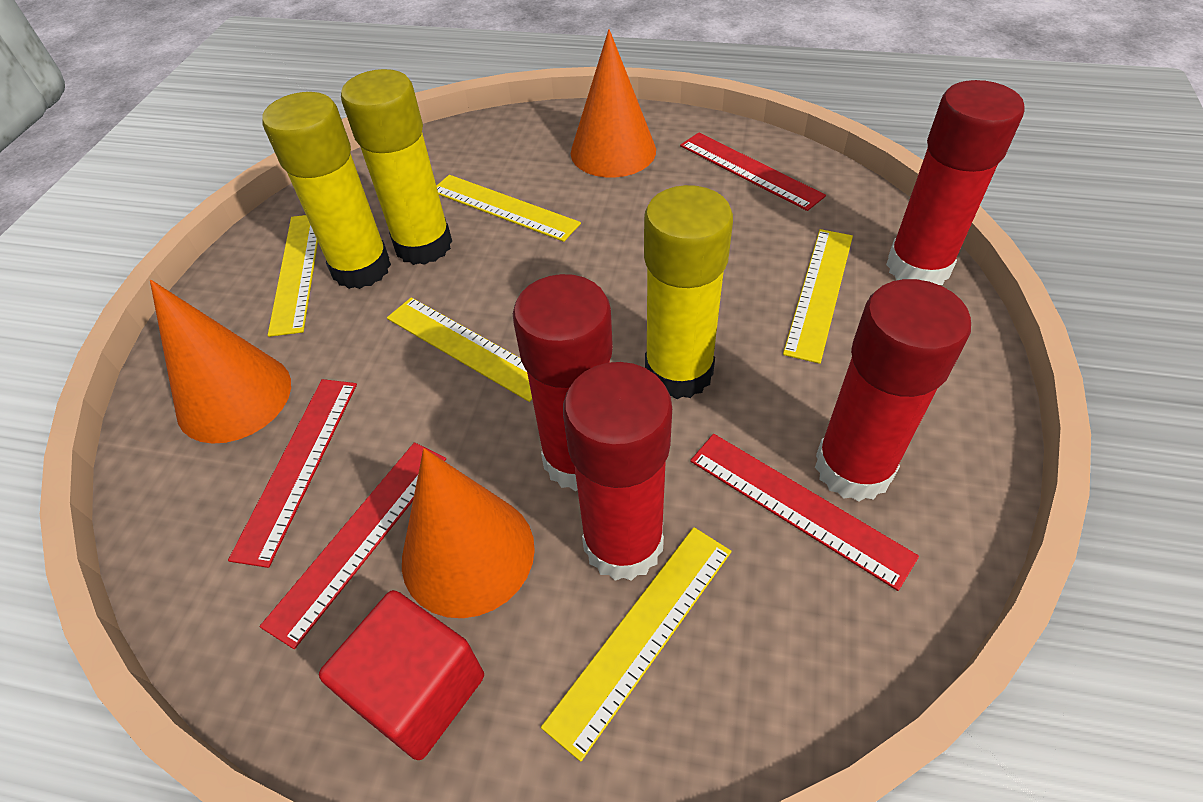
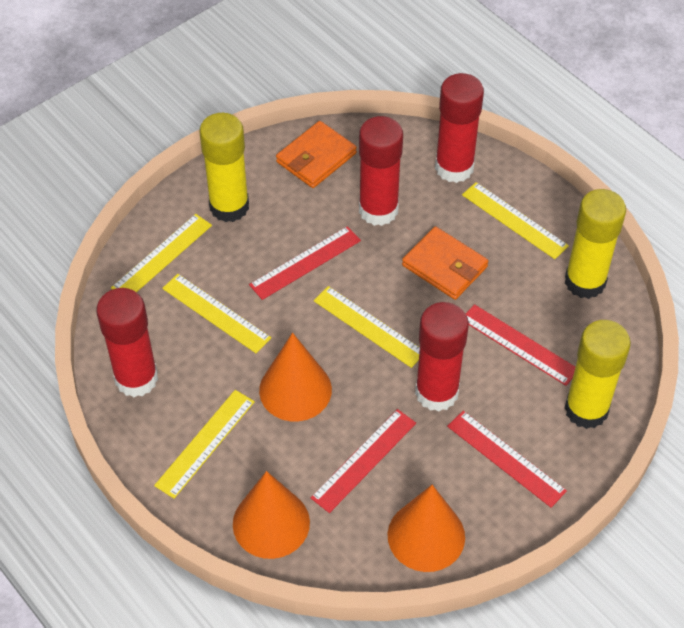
orange wallet: none = 0 -> [276,121,357,188] [402,226,489,300] = 2
red cube: [319,590,484,760] = 1 -> none = 0

